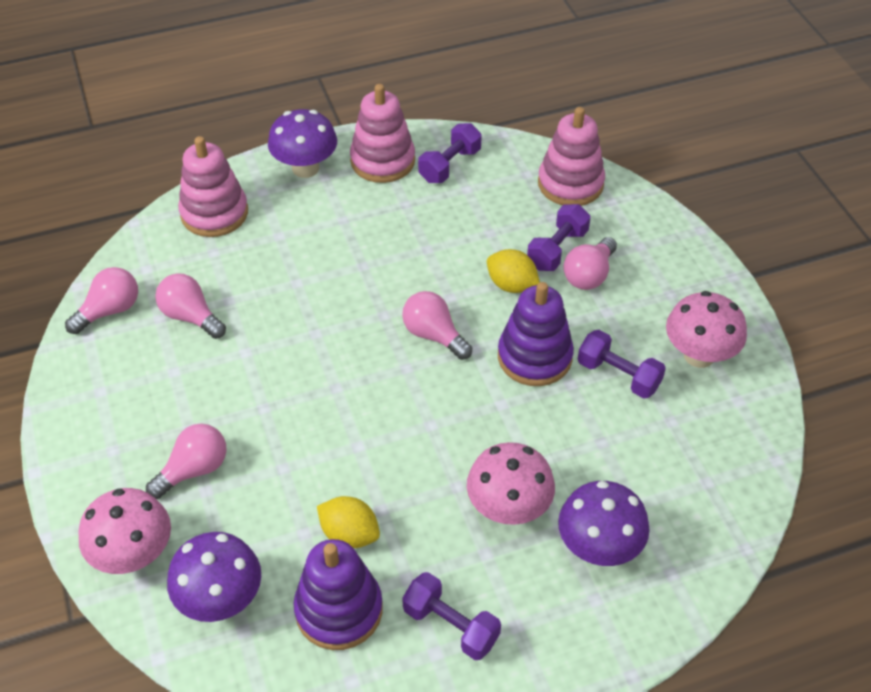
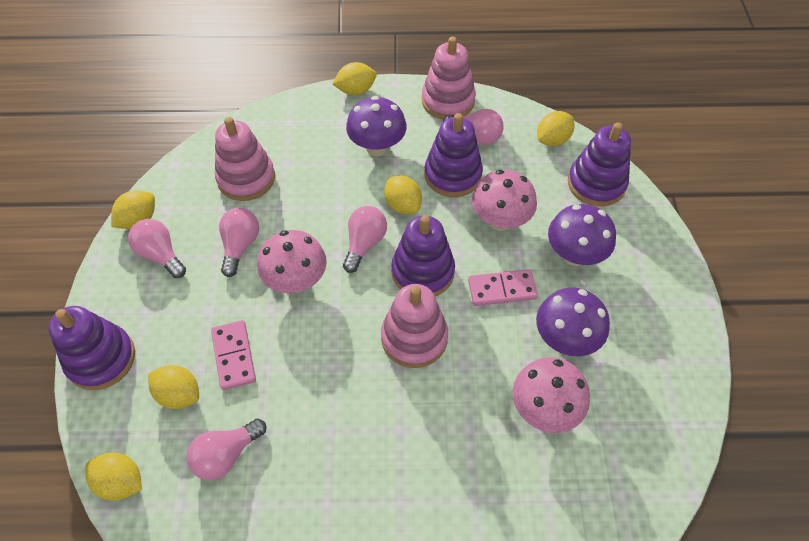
pink domino: none = 0 -> [211,320,256,390] [468,269,538,306] = 2
purple dumbbell: [402,572,501,660] [418,123,482,183] [527,204,591,271] [578,330,666,398] = 4 -> none = 0
purple stacking toy: [293,539,383,650] [498,282,574,386] = 2 -> [48,306,135,390] [391,215,455,296] [424,113,483,197] [568,122,631,207] = 4
yellow lemon: [317,496,380,548] [487,249,540,293] = 2 -> [85,452,142,501] [111,190,155,229] [148,365,199,409] [332,62,377,95] [384,175,422,214] [537,111,575,146] = 6

